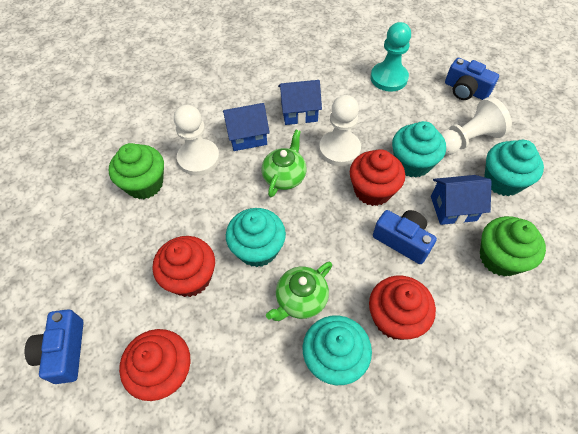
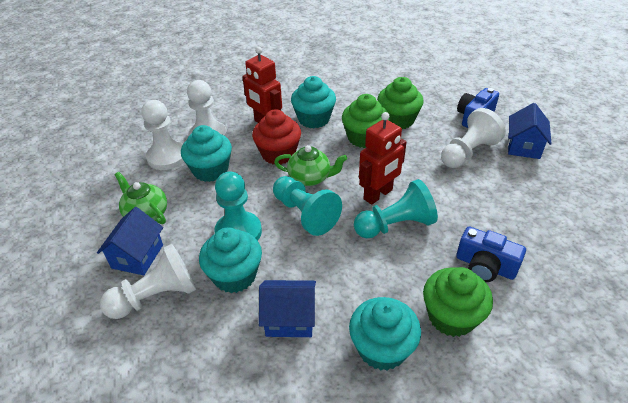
blue camera: [25,309,84,384] [373,210,437,264] [445,58,499,100] = 3 -> [456,227,526,282] [457,88,499,128] = 2
green cupcake: [109,143,164,199] [480,216,546,277] = 2 -> [342,94,389,148] [377,77,424,129] [423,267,493,337] = 3
red cupcake: [119,329,191,401] [153,236,215,297] [350,149,405,206] [369,276,436,340] = 4 -> [252,109,301,165] = 1
red robot: none = 0 -> [242,47,282,123] [359,112,407,205] = 2
turquoise pawn: [371,22,411,92] = 1 -> [214,171,262,241] [273,176,342,236] [354,179,438,238] = 3
white pawn: [174,105,220,176] [319,95,361,166] [440,97,512,155] = 3 -> [100,244,196,319] [141,100,184,170] [187,80,227,137] [441,108,506,168] = 4

